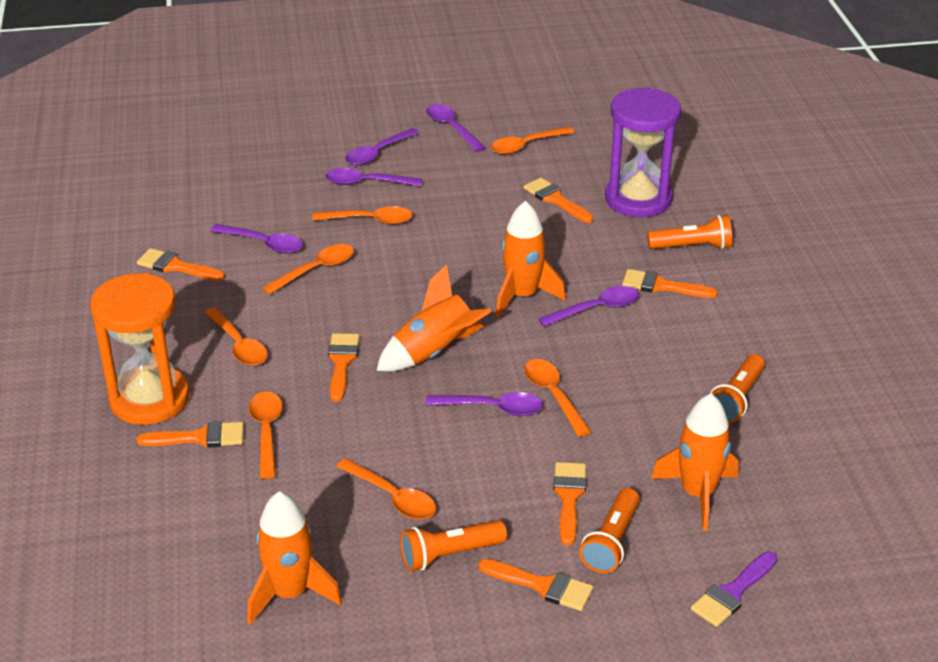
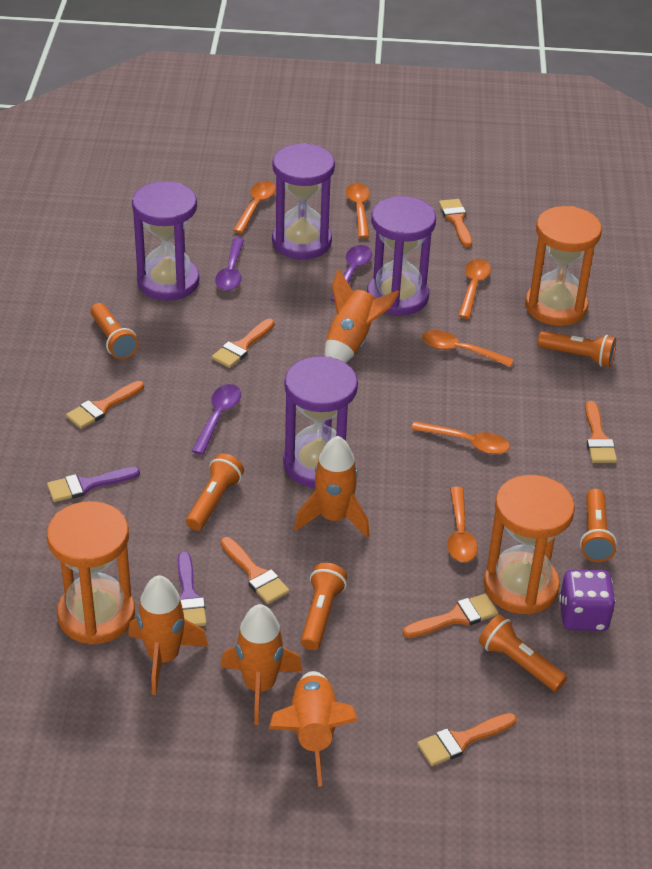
orange flashlight: [400,520,507,571] [579,488,640,573] [647,215,732,249] [710,354,765,423] = 4 -> [90,303,139,359] [186,454,244,531] [301,563,347,650] [479,615,567,692] [537,331,616,367] [580,489,617,562] = 6
orange hourglass: [90,273,189,425] = 1 -> [47,501,135,645] [484,475,575,615] [525,206,602,326] = 3
orange rocket: [247,491,342,625] [376,264,492,372] [496,201,566,318] [651,394,738,531] = 4 -> [129,575,208,695] [220,604,302,725] [269,671,358,787] [294,436,370,538] [324,269,400,363] = 5
orange spoon: [204,307,268,366] [249,391,283,479] [262,244,354,295] [312,206,413,225] [337,458,436,520] [490,127,575,154] [524,359,591,437] = 7 -> [233,181,276,233] [346,183,370,238] [411,421,510,454] [422,330,514,367] [447,487,478,562] [458,259,491,319] = 6
purple brush: [691,551,777,627] = 1 -> [47,467,140,502] [178,551,207,626] = 2
purple dice: none = 0 -> [559,569,616,631] = 1
purple hourglass: [605,87,681,217] = 1 -> [132,181,199,301] [272,143,335,259] [283,356,358,488] [367,196,436,316] = 4
purple spoon: [210,224,303,253] [325,168,422,186] [345,128,420,166] [426,104,485,152] [426,392,543,416] [538,286,639,327] = 6 -> [192,384,241,455] [215,238,244,291] [330,245,372,302] = 3

